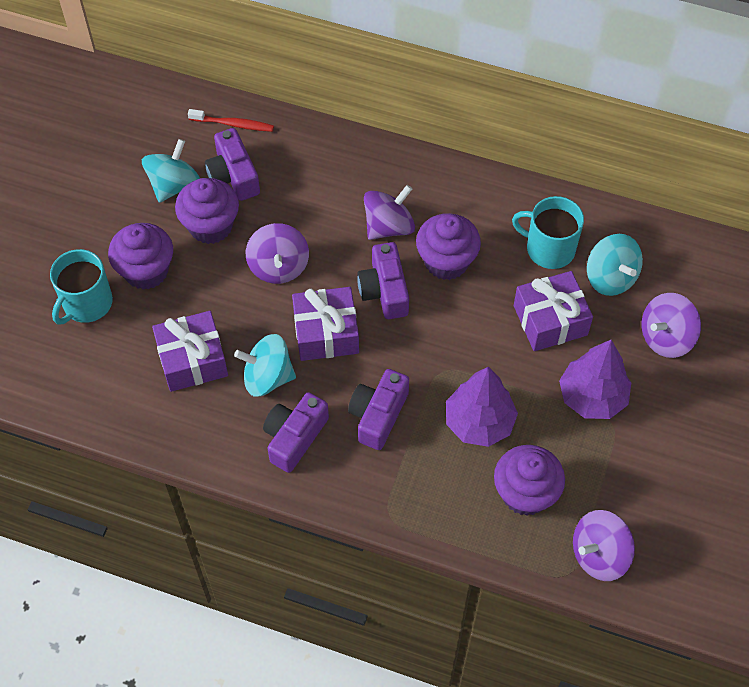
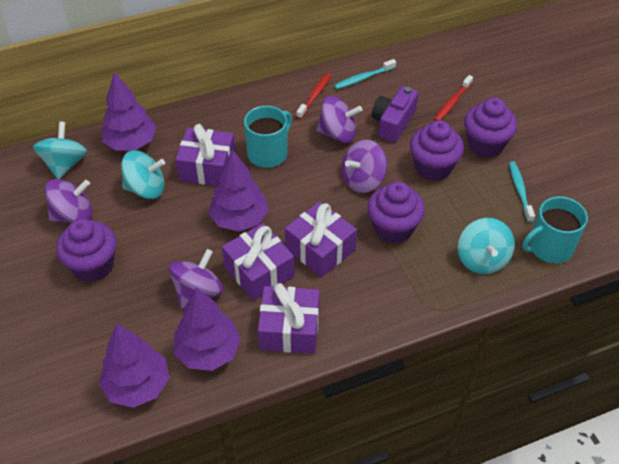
purple camera: [205,128,260,201] [263,392,329,473] [348,369,409,450] [357,242,409,319] = 4 -> [372,86,418,142] = 1
purple gift: [152,311,228,392] [292,287,359,361] [514,271,593,351] = 3 -> [175,124,236,186] [222,223,295,301] [258,283,320,354] [285,201,357,277] = 4
purple tree: [446,367,518,447] [559,340,631,419] = 2 -> [99,324,169,408] [101,72,157,151] [174,287,241,371] [208,149,269,231] = 4
red toothbrush: [188,109,274,132] = 1 -> [296,73,331,119] [434,75,473,121] = 2
turquoise toothbrush: none = 0 -> [334,59,396,89] [509,161,535,222] = 2

